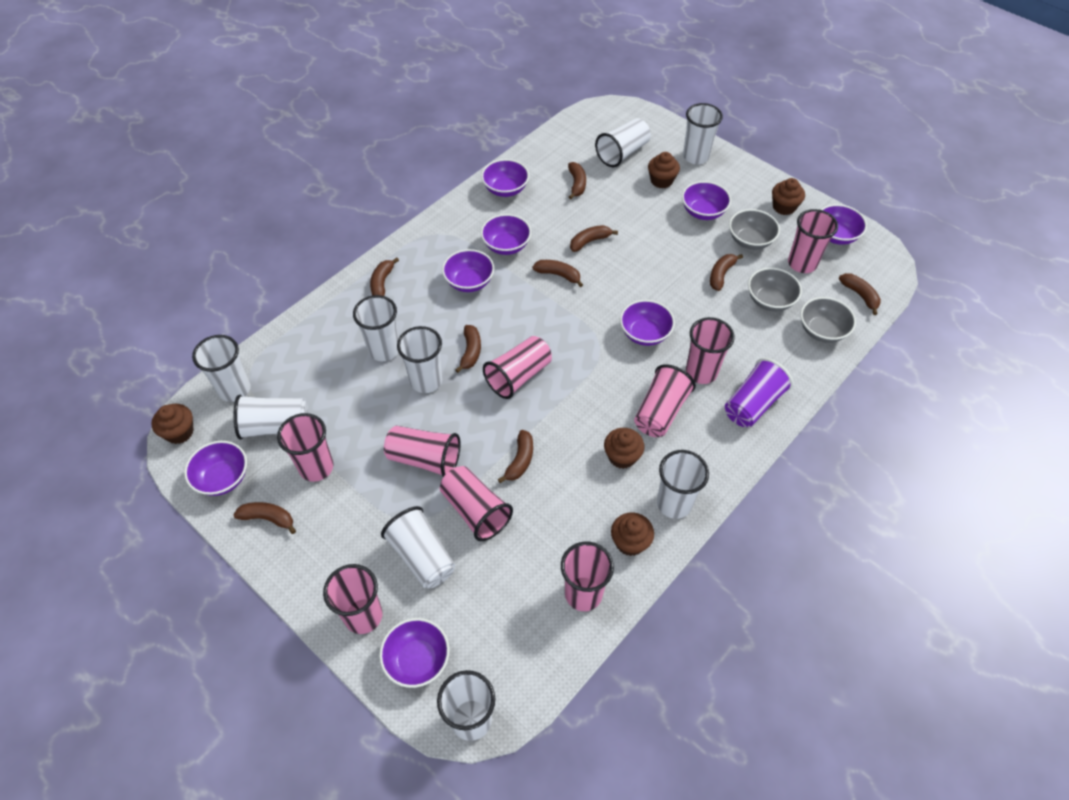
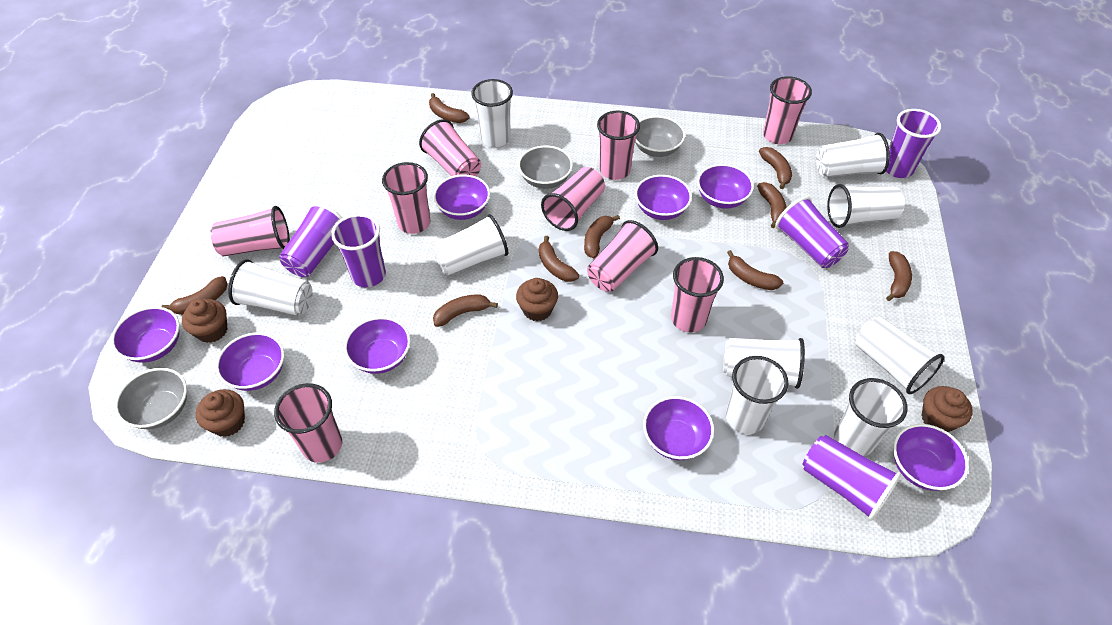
brown cupcake: [151,404,194,444] [604,428,645,469] [611,512,654,556] [648,152,680,189] [772,178,805,215] = 5 -> [182,299,227,343] [196,389,245,437] [516,278,558,321] [921,386,973,432] = 4
purple cup: [725,358,793,427] = 1 -> [279,203,343,277] [331,214,386,287] [775,197,849,268] [802,435,902,521] [886,109,941,178] = 5

